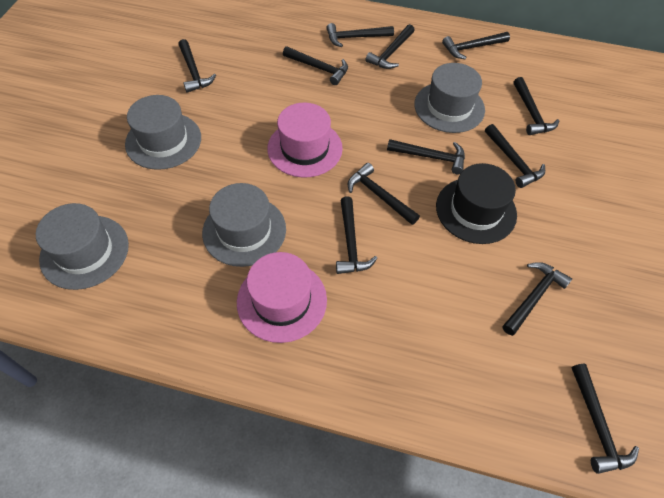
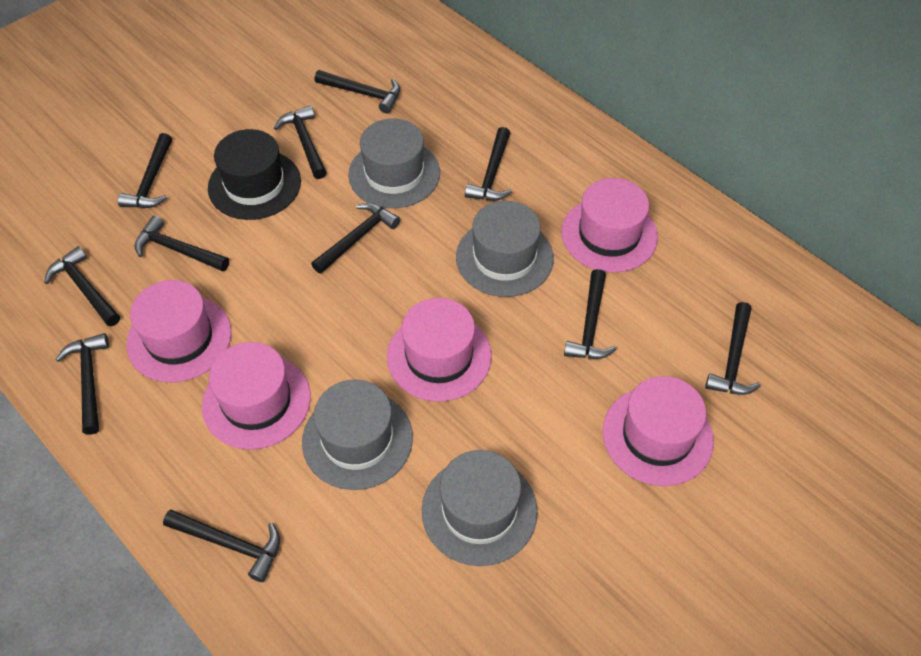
black hammer: [178,39,216,93] [283,46,348,85] [327,23,394,47] [336,196,377,274] [348,163,420,225] [365,24,415,69] [387,139,465,174] [442,32,510,60] [485,124,545,188] [503,262,572,336] [514,77,559,135] [572,364,639,474] = 12 -> [44,246,120,326] [55,333,109,435] [118,133,172,208] [134,216,229,271] [163,509,280,582] [274,105,327,179] [311,203,400,274] [315,70,400,114] [465,127,512,201] [564,269,617,359] [705,302,761,395] = 11
pink hat: [237,252,327,343] [267,103,343,178] = 2 -> [127,280,232,382] [202,342,311,449] [387,298,492,402] [561,178,658,272] [603,376,714,486] = 5

